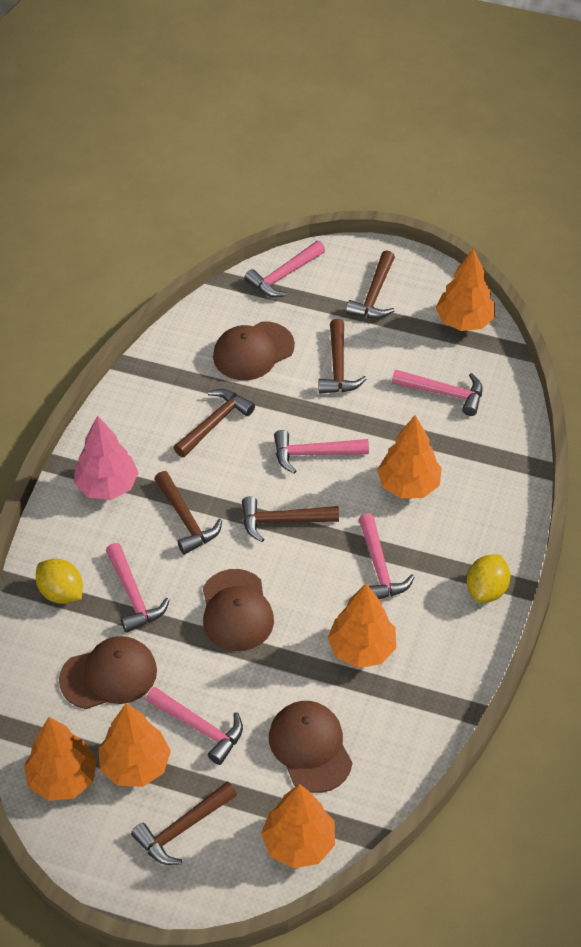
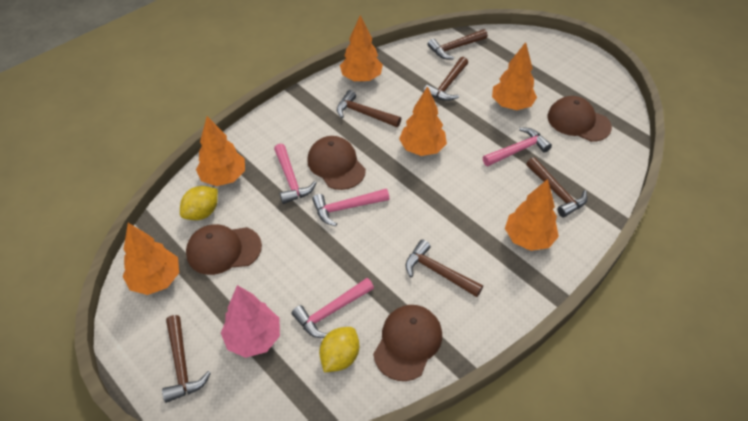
pink hammer: [106,543,170,633] [146,687,243,765] [244,241,325,297] [274,430,369,474] [358,513,415,599] [392,369,483,416] = 6 -> [274,144,316,204] [291,278,374,338] [312,189,389,226] [483,127,552,166] = 4

